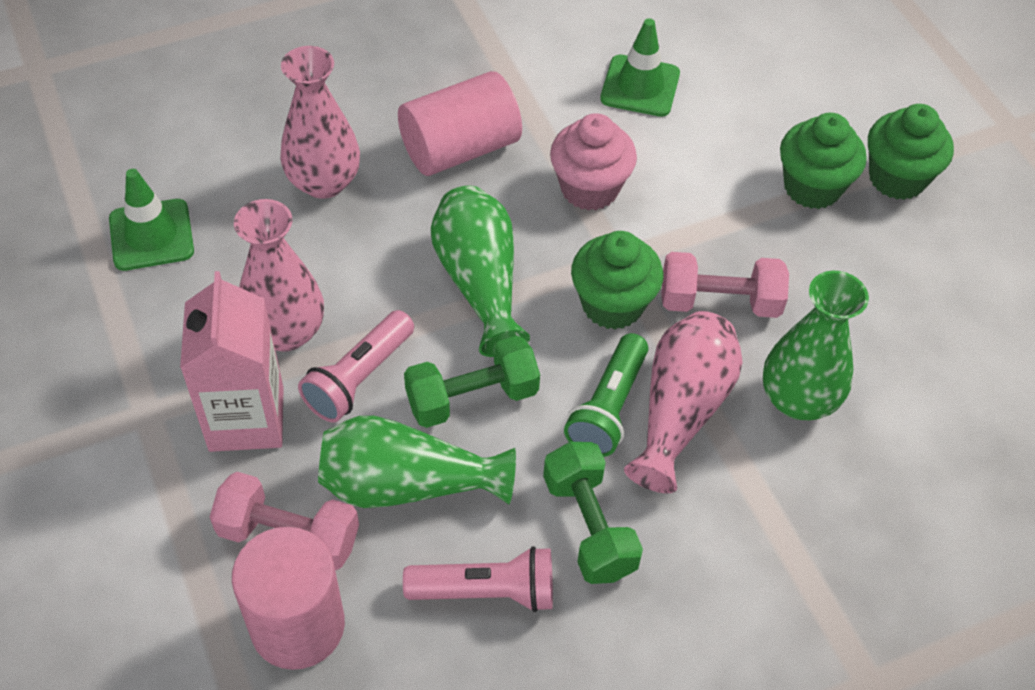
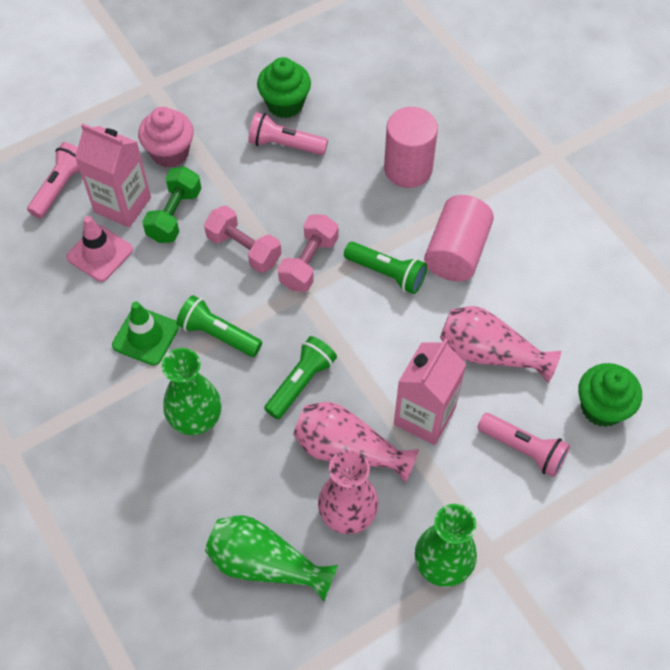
green cupcake: [571,231,663,330] [780,113,866,209] [868,104,954,200] = 3 -> [257,57,311,118] [578,363,642,427] = 2
green dumbbell: [404,336,540,428] [543,442,643,584] = 2 -> [142,167,202,243] = 1
green flashlight: [564,333,648,457] = 1 -> [176,295,262,357] [264,336,337,419] [344,242,427,294] = 3
green traffic cone: [109,169,194,271] [600,18,680,117] = 2 -> [112,301,179,366] = 1
pink carton: [180,271,284,452] = 1 -> [75,123,151,228] [394,338,466,445] = 2
pink flashlight: [298,310,414,423] [403,546,553,612] = 2 -> [27,142,80,219] [248,112,328,155] [477,413,570,477] = 3
pink traffic cone: none = 0 -> [66,216,133,282] = 1

